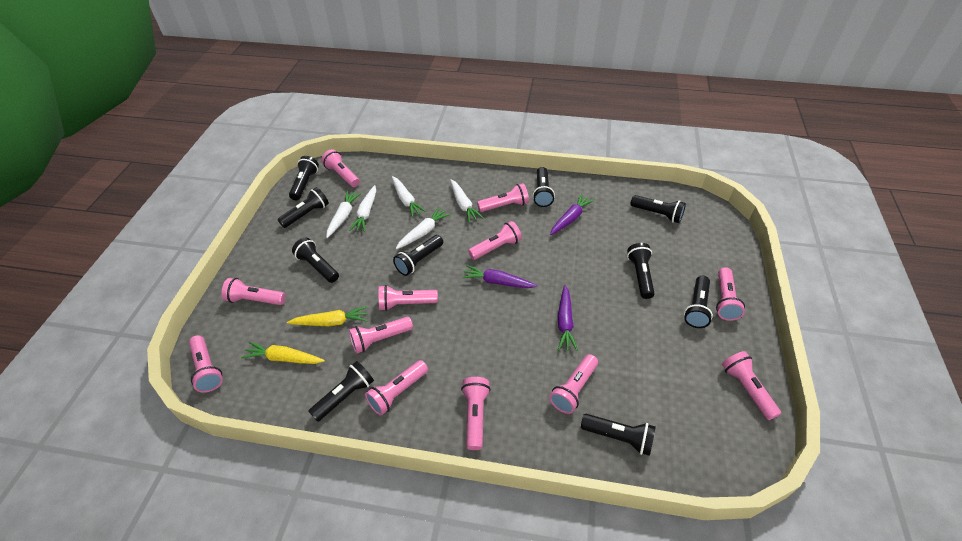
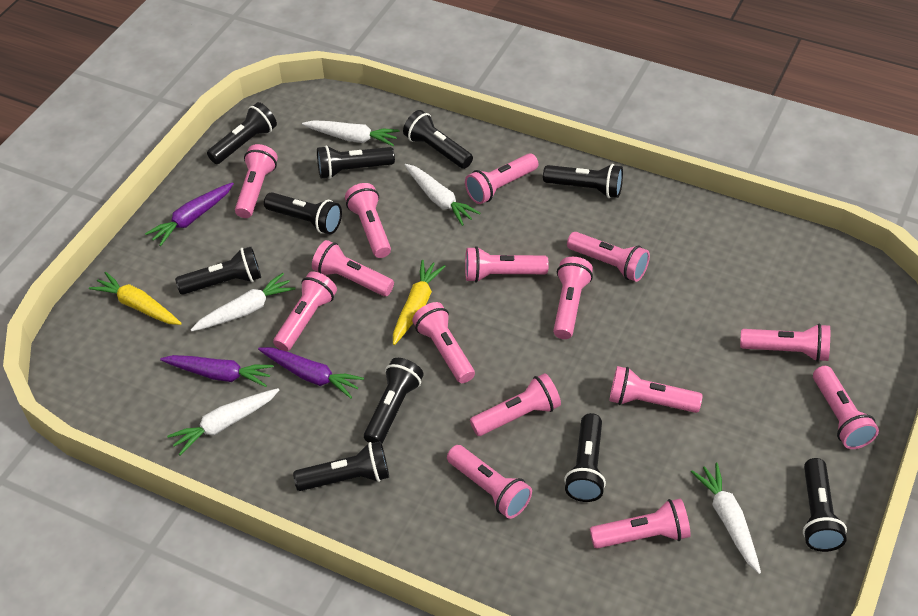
pink flashlight: [189,335,223,393] [221,278,286,305] [321,149,360,187] [349,317,413,354] [365,360,428,416] [379,285,438,311] [461,377,491,450] [468,221,522,260] [477,183,529,212] [549,354,598,414] [716,267,745,321] [722,351,781,420] = 12 -> [235,144,278,218] [273,271,337,352] [312,240,394,296] [345,183,391,258] [412,302,475,383] [447,445,532,519] [465,153,538,204] [465,246,549,282] [470,373,561,436] [553,257,593,339] [567,232,650,282] [590,498,691,549] [609,366,703,413] [740,323,830,362] [813,366,879,449] = 15

